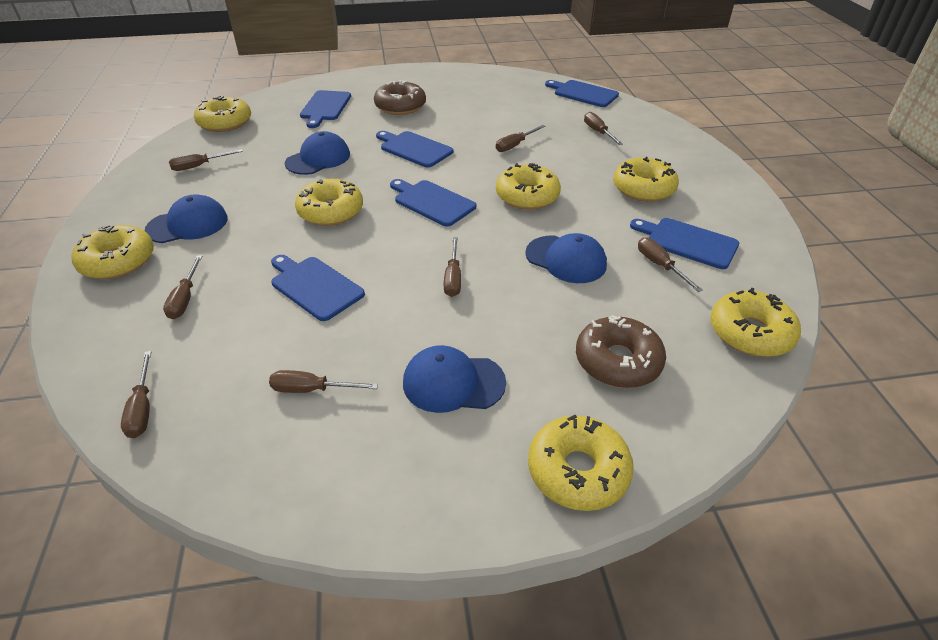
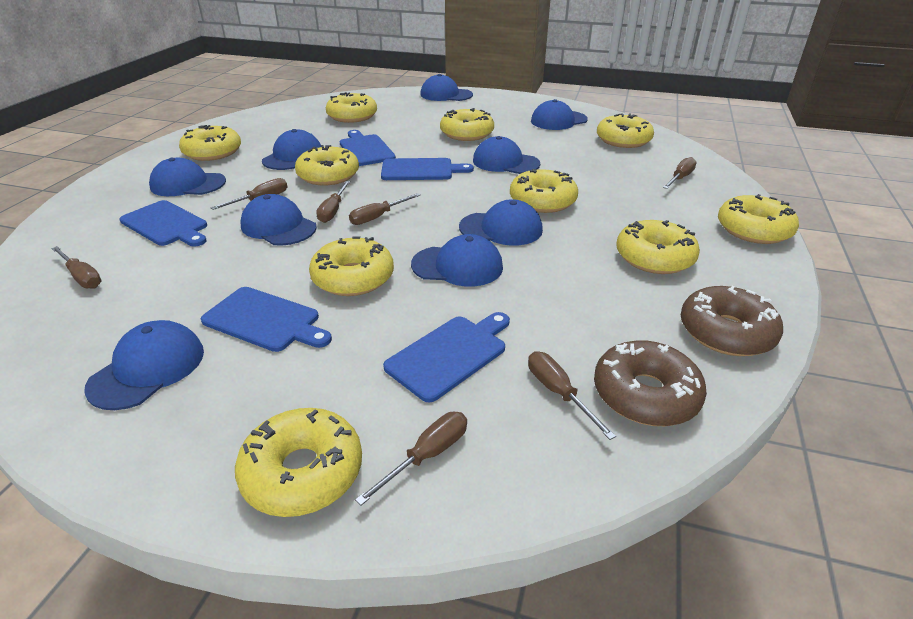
blue cap: [145,194,228,243] [285,131,350,175] [403,345,506,413] [525,233,607,283] = 4 -> [84,320,204,410] [149,158,226,196] [240,194,317,246] [262,129,322,170] [411,234,503,287] [420,74,473,101] [459,199,543,246] [473,136,540,174] [531,99,588,130] = 9
blue cutting board: [271,255,365,321] [300,90,351,128] [376,131,453,168] [390,179,476,227] [545,80,619,107] [630,218,739,269] = 6 -> [119,200,207,247] [201,287,332,352] [339,130,396,166] [381,158,474,180] [383,312,510,403] = 5
brown screwdriver: [121,351,152,438] [163,255,202,319] [169,149,243,171] [269,370,378,393] [444,237,461,297] [496,125,545,152] [584,112,623,145] [638,237,703,292] = 8 -> [51,246,102,289] [211,178,287,210] [316,181,350,223] [349,193,421,225] [355,412,467,505] [528,351,616,440] [663,157,697,189] = 7
yellow donut: [72,225,154,279] [194,96,251,132] [295,179,363,226] [496,163,561,210] [528,415,634,511] [613,157,679,202] [710,288,801,357] = 7 -> [179,125,241,161] [235,408,362,517] [295,145,359,185] [309,236,394,296] [326,92,377,123] [440,108,494,141] [510,169,578,213] [597,113,654,148] [616,220,700,274] [718,194,799,244] = 10

